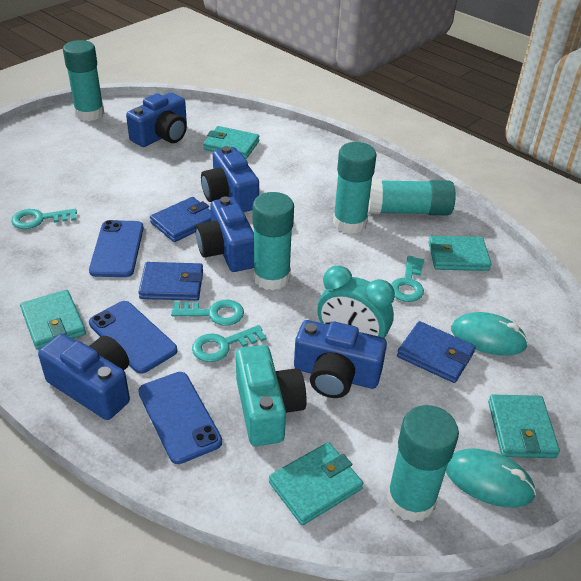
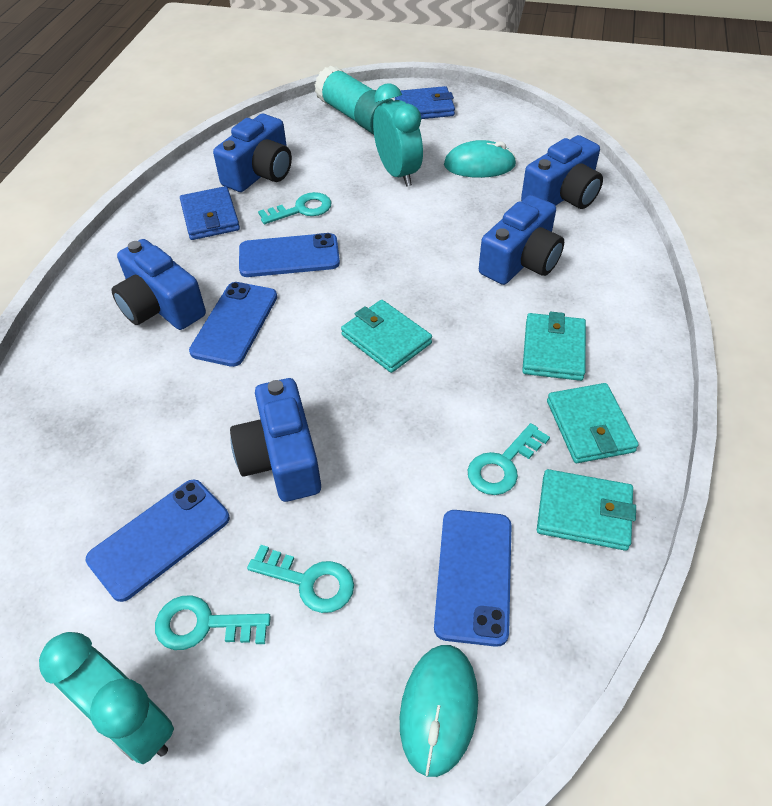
blue phone: [89,220,144,277] [89,301,177,374] [138,372,222,464] = 3 -> [86,479,230,602] [189,282,277,367] [239,233,340,277] [434,510,512,647] = 4
blue wallet: [139,262,203,301] [150,197,211,242] [397,321,476,383] = 3 -> [180,186,240,240] [395,86,455,119] = 2
turquoise camera: [236,345,307,446] = 1 -> none = 0
turquoise clock: [317,266,395,338] = 1 -> [39,632,174,764] [373,83,423,187] = 2
turquoise glue stick: [63,40,105,121] [253,192,294,290] [333,142,377,234] [368,179,456,215] [386,405,459,522] = 5 -> [315,65,394,135] = 1
turquoise wallet: [20,290,86,350] [203,126,259,159] [269,442,363,525] [429,236,491,271] [488,395,560,458] = 5 -> [341,300,432,373] [522,312,586,381] [537,469,636,551] [547,383,639,463] = 4

